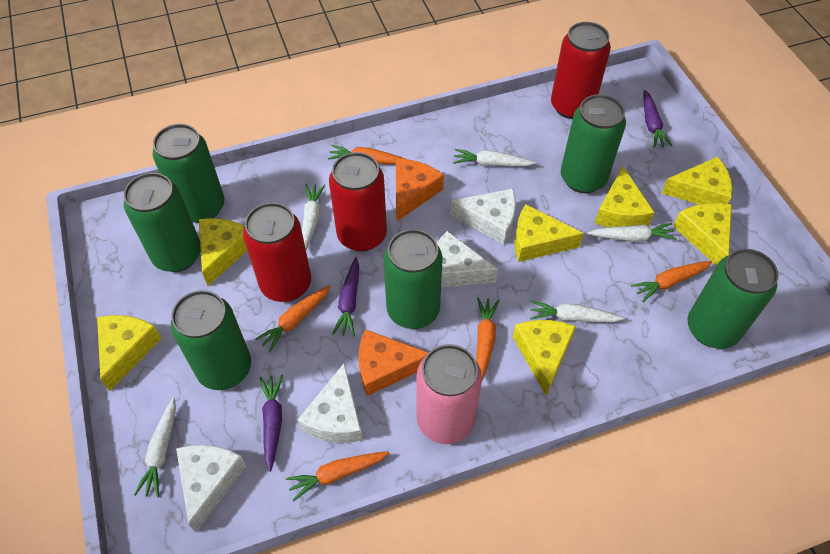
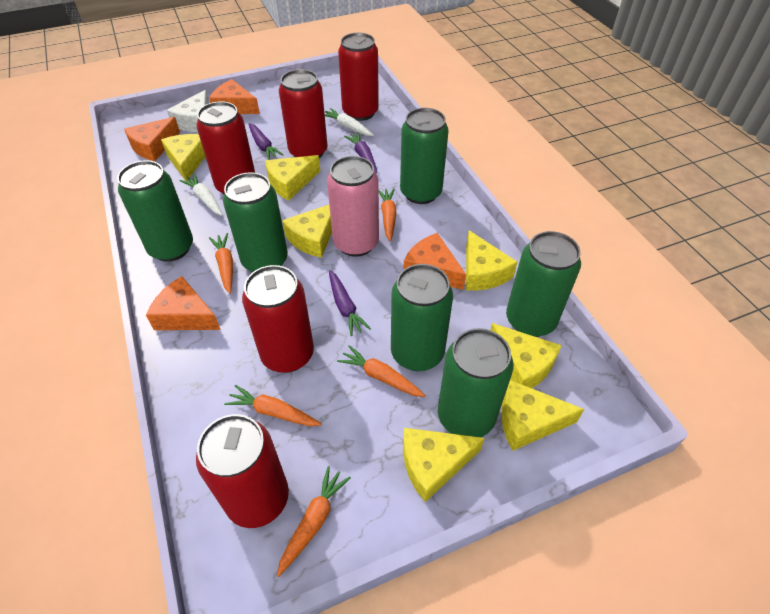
orange cheese: [359,329,429,396] [396,159,444,222] = 2 -> [124,117,180,161] [146,276,221,330] [209,79,260,114] [403,233,466,290] = 4
red can: [243,202,311,302] [329,152,387,252] [551,22,611,119] = 3 -> [196,414,289,528] [197,101,255,194] [242,265,314,373] [279,69,327,158] [338,33,379,121] = 5
white carrot: [134,398,176,498] [302,184,325,250] [453,149,535,167] [530,300,625,322] [588,223,677,242] = 5 -> [179,173,222,216] [325,108,374,136] = 2
white cheese: [176,445,246,532] [298,363,363,443] [437,231,498,287] [450,188,516,245] = 4 -> [167,90,209,132] = 1

